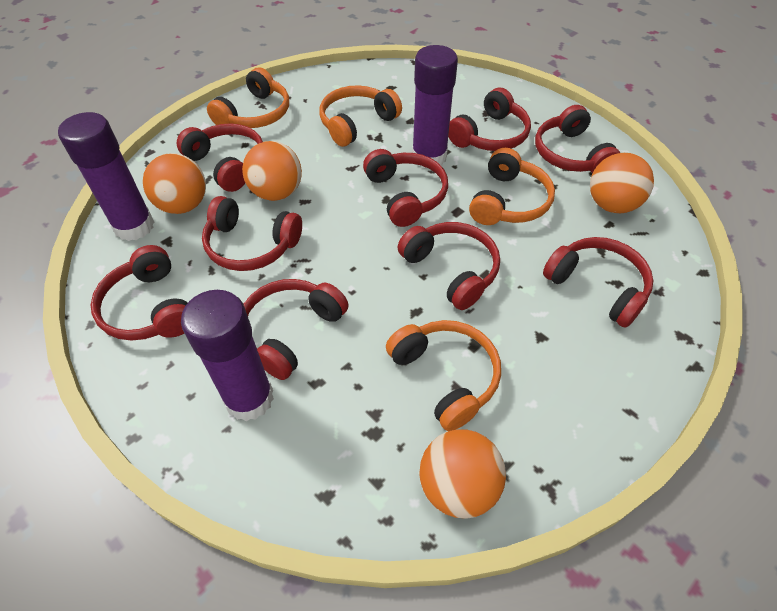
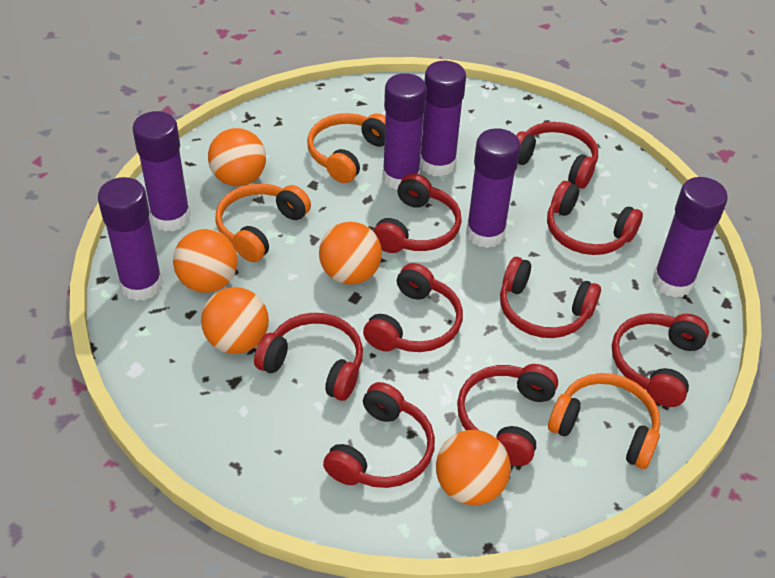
orange ball: [143,153,206,214] [242,141,302,201] [419,429,506,519] [590,153,654,213] = 4 -> [173,229,237,293] [201,287,269,354] [208,128,266,186] [319,222,382,285] [436,430,511,505] = 5
orange headphones: [207,67,289,128] [319,85,402,147] [386,320,501,431] [469,148,555,225] = 4 -> [215,184,311,262] [307,113,385,183] [548,373,660,469] = 3
purple glue stick: [58,112,154,241] [181,290,274,421] [412,45,458,168] = 3 -> [98,177,163,301] [132,111,191,232] [382,73,427,190] [420,61,466,177] [466,128,521,248] [652,177,728,298] = 6

